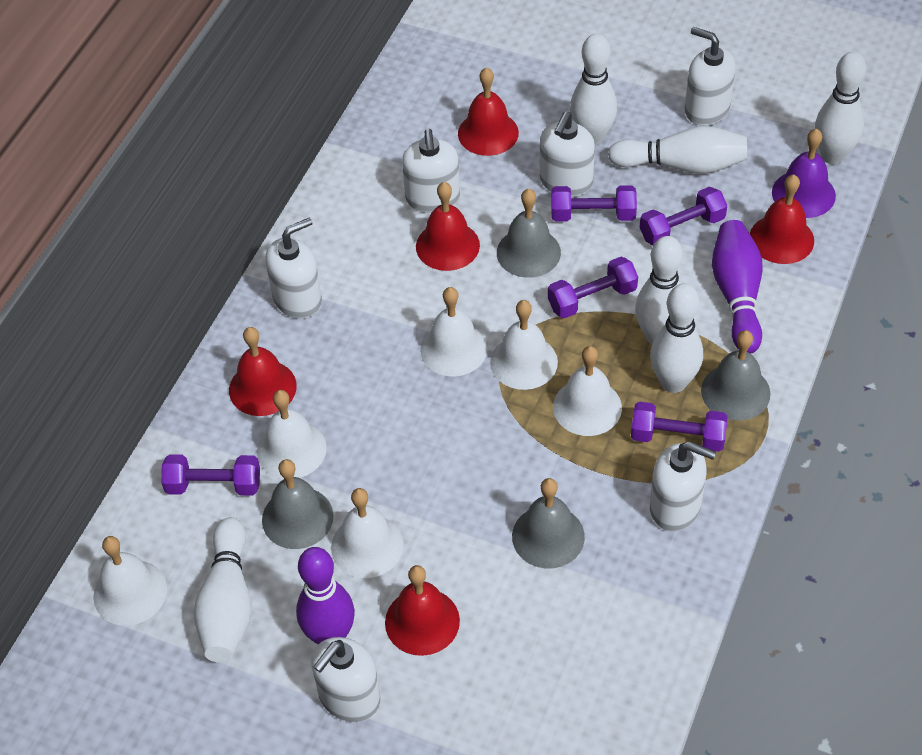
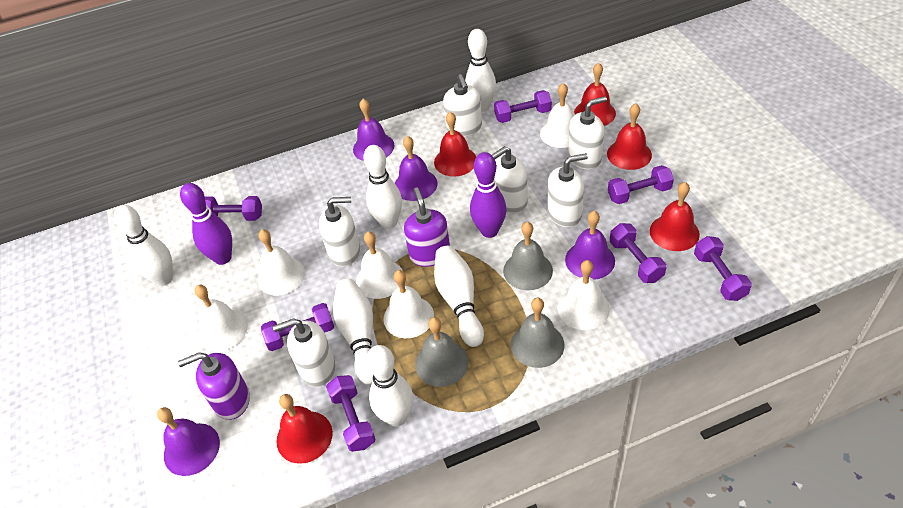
grey bell: [262,459,334,549] [497,189,561,278] [512,478,585,568] [701,330,770,421] = 4 -> [415,317,469,387] [503,222,553,290] [511,298,564,368] = 3
purple bell: [772,129,836,218] = 1 -> [157,407,220,476] [353,99,394,161] [395,136,437,201] [565,211,615,280] = 4
purple dumbbell: [161,454,260,495] [548,257,638,318] [551,185,637,222] [631,402,728,452] [640,187,727,245] = 5 -> [205,196,262,221] [261,303,334,351] [326,375,376,452] [494,90,552,123] [608,165,674,204] [610,223,666,283] [694,236,752,301] = 7
purple soap dispenser: none = 0 -> [178,352,250,420] [404,187,450,267] = 2

